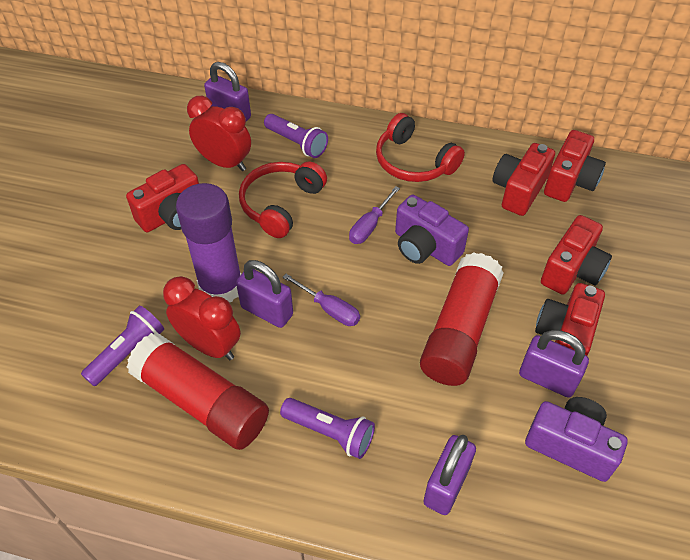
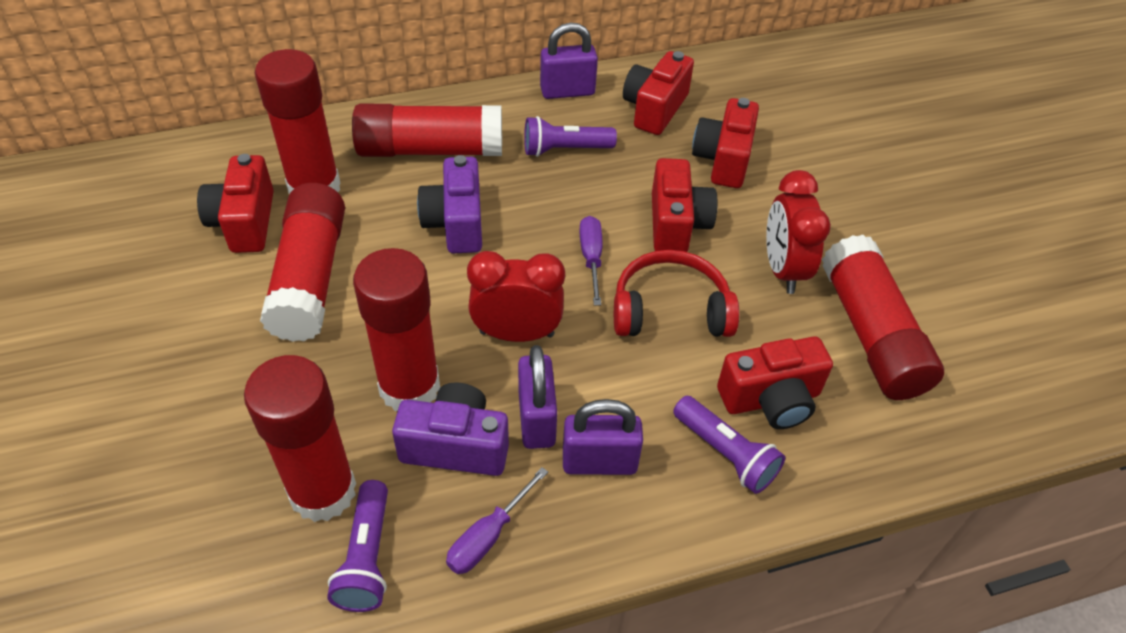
purple glue stick: [176,183,241,302] = 1 -> none = 0
purple padlock: [204,62,251,121] [236,260,293,328] [423,435,476,515] [519,330,589,398] = 4 -> [518,345,557,449] [540,22,598,99] [563,399,643,475] = 3
red glue stick: [127,333,269,450] [420,252,504,386] = 2 -> [244,355,356,522] [255,49,340,194] [260,183,345,342] [352,104,502,157] [353,248,440,411] [822,235,944,400] = 6
red headphones: [239,162,327,238] [376,113,465,182] = 2 -> [614,250,739,337] = 1

